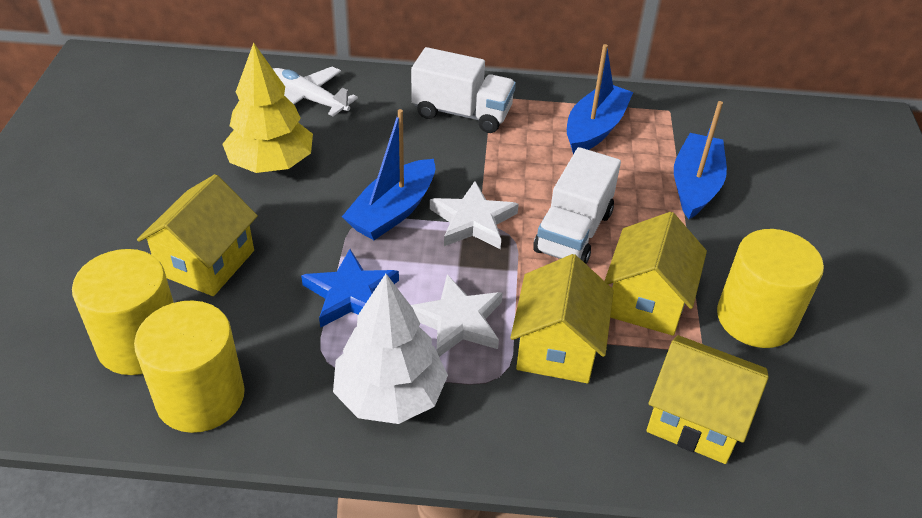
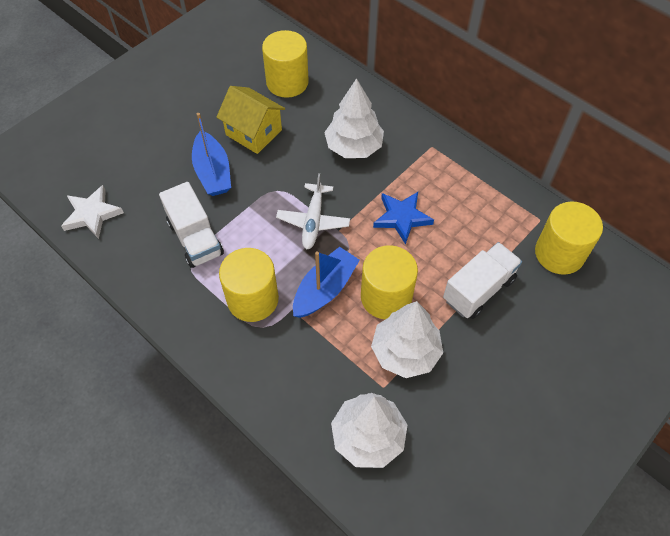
blue boat: [342,109,435,240] [567,44,633,154] [674,101,727,219] = 3 -> [192,113,231,196] [293,247,360,318] = 2
white star: [411,274,503,357] [430,181,519,249] = 2 -> [61,185,124,239] = 1
white tree: [333,274,448,424] = 1 -> [324,78,384,158] [331,393,407,468] [371,301,443,378] = 3
yellow cylinder: [72,249,174,375] [134,300,245,433] [717,229,824,348] = 3 -> [219,248,279,322] [262,30,309,98] [361,245,418,319] [535,201,603,275] = 4
yellow house: [137,174,258,296] [510,254,614,383] [605,212,707,336] [646,335,769,464] = 4 -> [216,86,285,154] = 1
yellow tree: [223,43,313,173] = 1 -> none = 0

